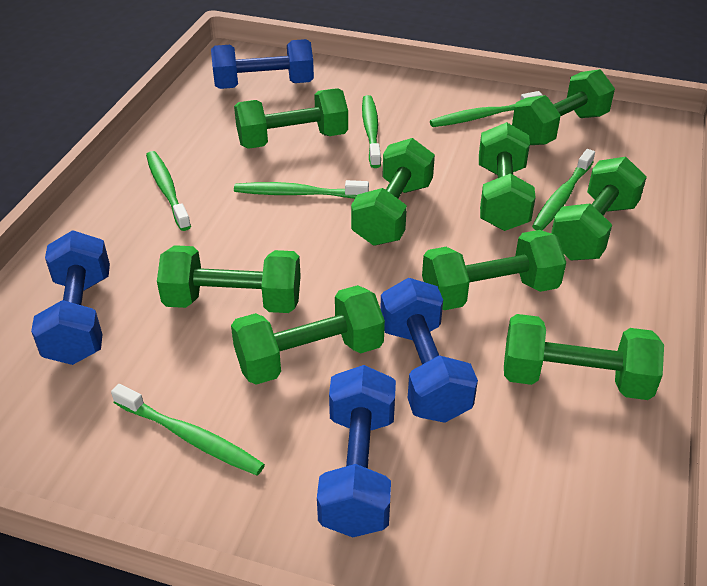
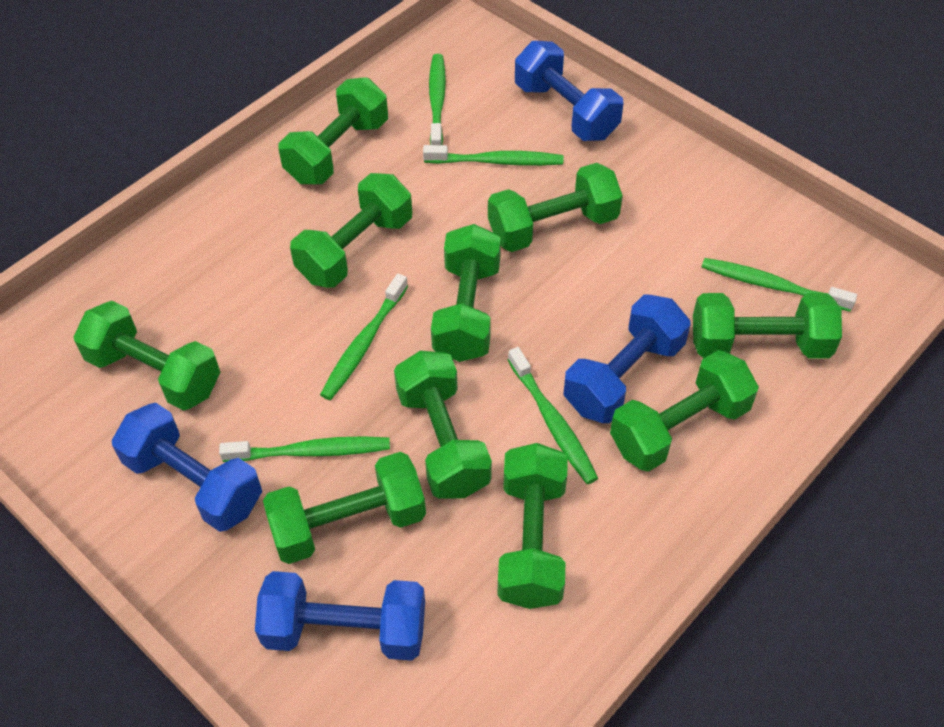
green dumbbell: [157,245,301,313] [231,285,385,385] [234,88,348,149] [351,138,435,246] [422,230,566,310] [479,122,536,231] [504,314,664,400] [512,69,615,145] [551,157,647,260] = 9 -> [74,301,220,411] [263,452,426,564] [279,77,388,184] [290,173,412,288] [394,351,492,499] [431,224,501,362] [488,163,623,252] [497,443,568,609] [610,350,759,472] [693,293,842,359] = 10

